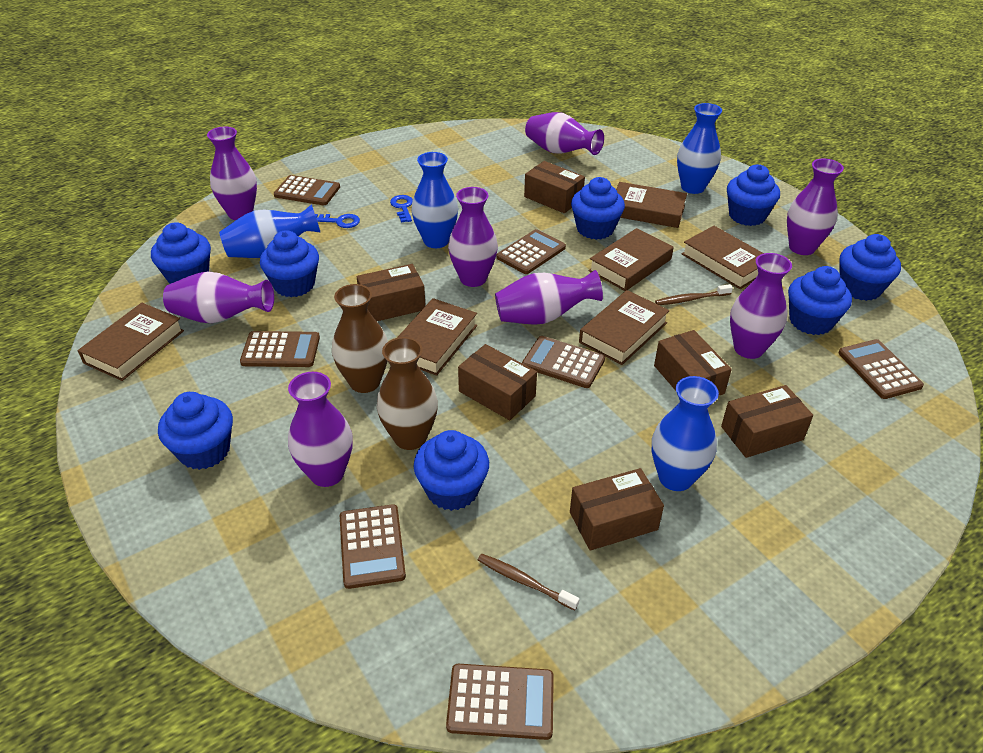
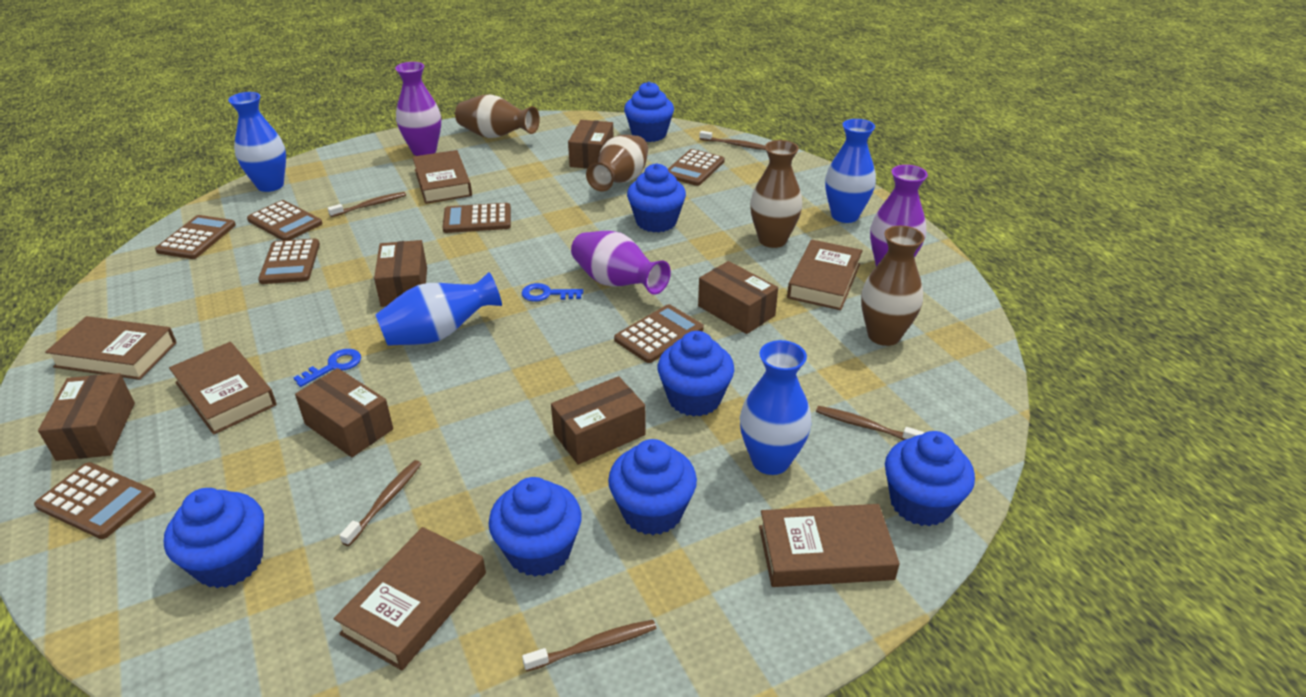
blue cupcake: [151,222,211,284] [158,392,233,470] [260,230,319,297] [413,430,489,511] [571,177,625,240] [727,165,780,226] [788,266,852,335] [840,234,901,301] = 8 -> [164,488,264,588] [489,477,582,577] [608,439,697,535] [624,82,674,142] [627,163,686,233] [658,331,734,417] [885,431,975,526] = 7
brown toothbrush: [478,553,579,611] [655,284,733,305] = 2 -> [328,192,406,217] [339,460,421,546] [522,620,656,672] [700,131,766,150] [816,406,924,440] = 5
brown vase: [332,284,388,393] [377,337,438,450] = 2 -> [455,94,540,138] [586,135,648,191] [750,140,802,248] [861,226,925,346] = 4
purple vase: [163,272,274,323] [207,127,257,220] [288,372,353,487] [448,187,498,287] [495,270,603,325] [525,112,604,155] [730,253,792,359] [787,159,844,255] = 8 -> [395,62,441,156] [571,231,671,295] [870,165,928,266] = 3

